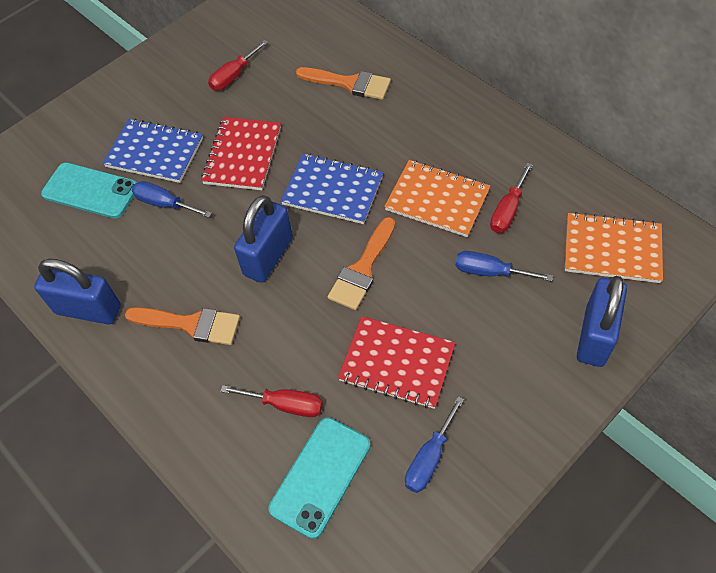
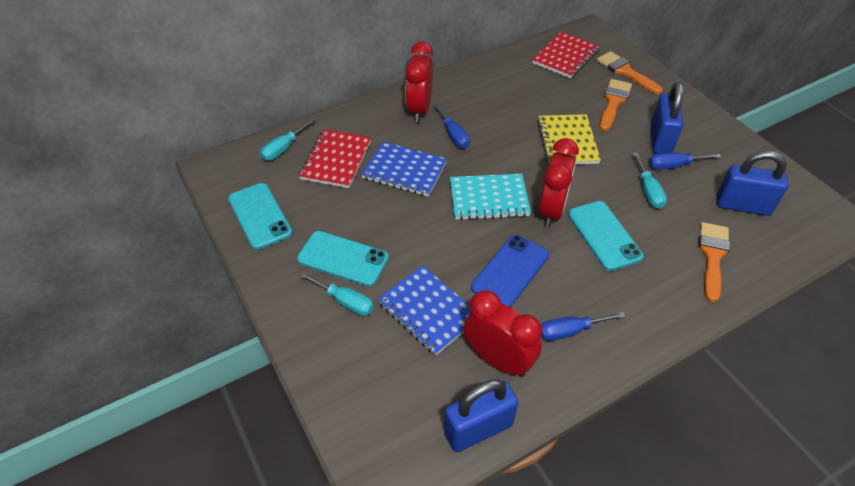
blue phone: none = 0 -> [471,235,549,307] = 1
orange notebook: [384,160,490,237] [565,212,663,283] = 2 -> none = 0
red clock: none = 0 -> [405,41,433,122] [464,290,542,377] [539,138,579,227] = 3
red screwdriver: [208,40,268,90] [220,385,323,417] [490,163,533,233] = 3 -> none = 0
turquoise notebook: none = 0 -> [450,174,531,220] = 1
turquoise phone: [41,162,137,219] [268,417,370,539] = 2 -> [228,183,292,249] [297,231,389,286] [568,201,644,271] = 3
turquoise screwdriver: none = 0 -> [260,119,315,161] [299,272,374,316] [632,153,667,209] = 3
yellow notebook: none = 0 -> [537,114,601,164] = 1

